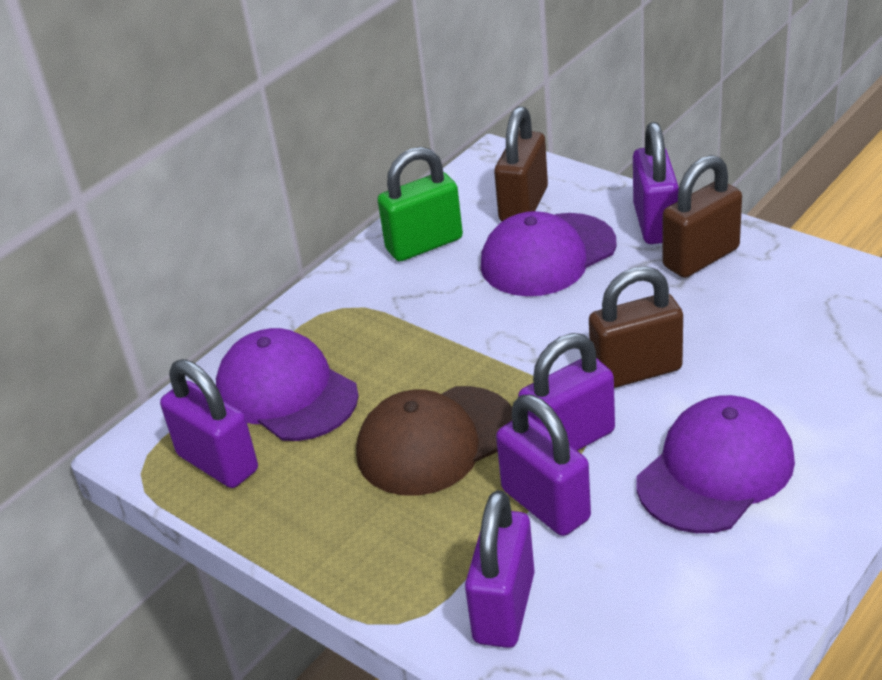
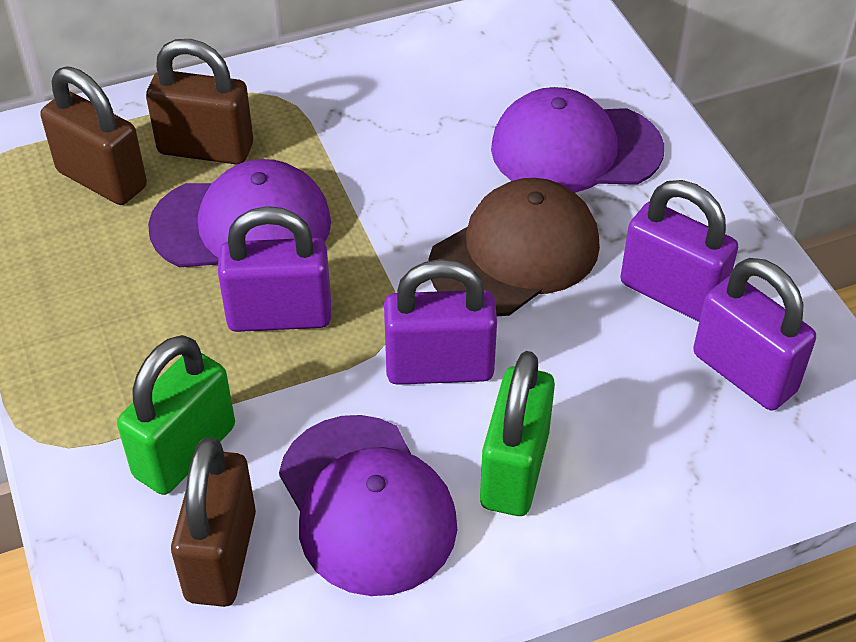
green padlock: [378,147,463,261] = 1 -> [117,335,235,495] [480,351,555,516] = 2
purple padlock: [160,359,258,488] [465,490,535,648] [496,395,591,536] [518,333,615,451] [633,122,679,244] = 5 -> [218,206,331,332] [384,259,497,385] [620,180,738,322] [693,258,816,411] = 4

